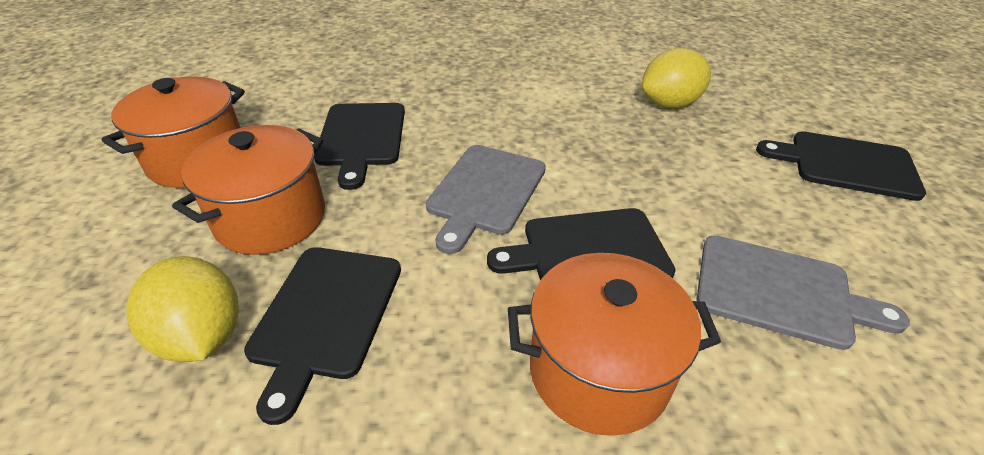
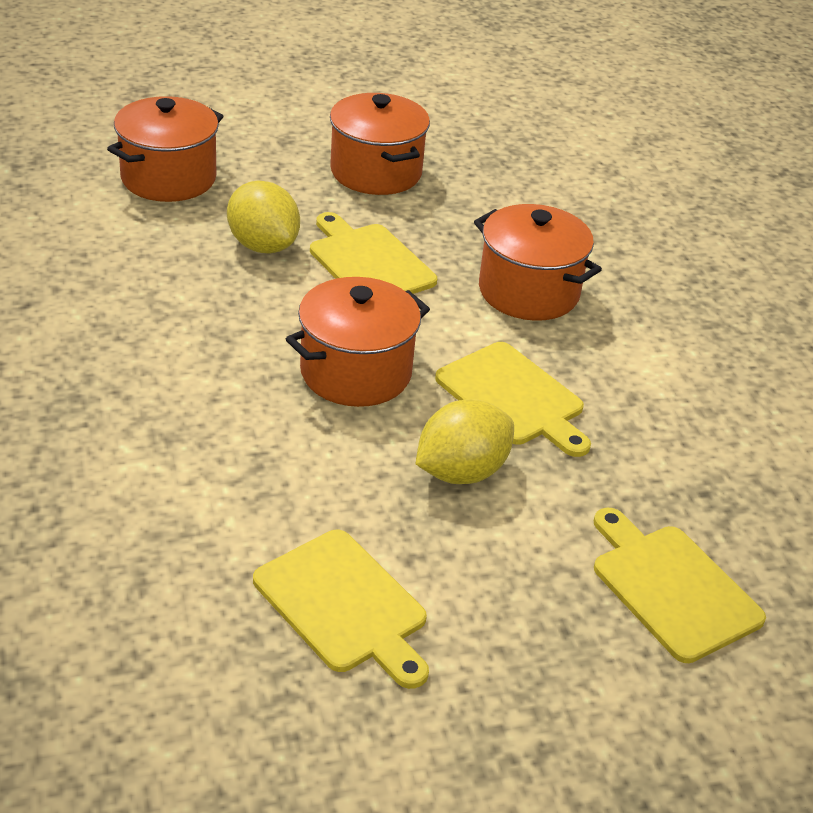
black cutting board: [244,247,401,425] [314,103,405,190] [487,208,675,280] [756,131,926,201] = 4 -> none = 0
grey cutting board: [426,145,546,254] [697,235,910,350] = 2 -> none = 0
orange pot: [101,76,245,188] [172,125,325,255] [508,253,721,436] = 3 -> [107,96,224,202] [286,277,430,407] [330,93,430,195] [474,204,602,321] = 4
yellow cutting board: none = 0 -> [253,530,429,689] [310,212,437,294] [435,342,591,457] [594,508,766,663] = 4

